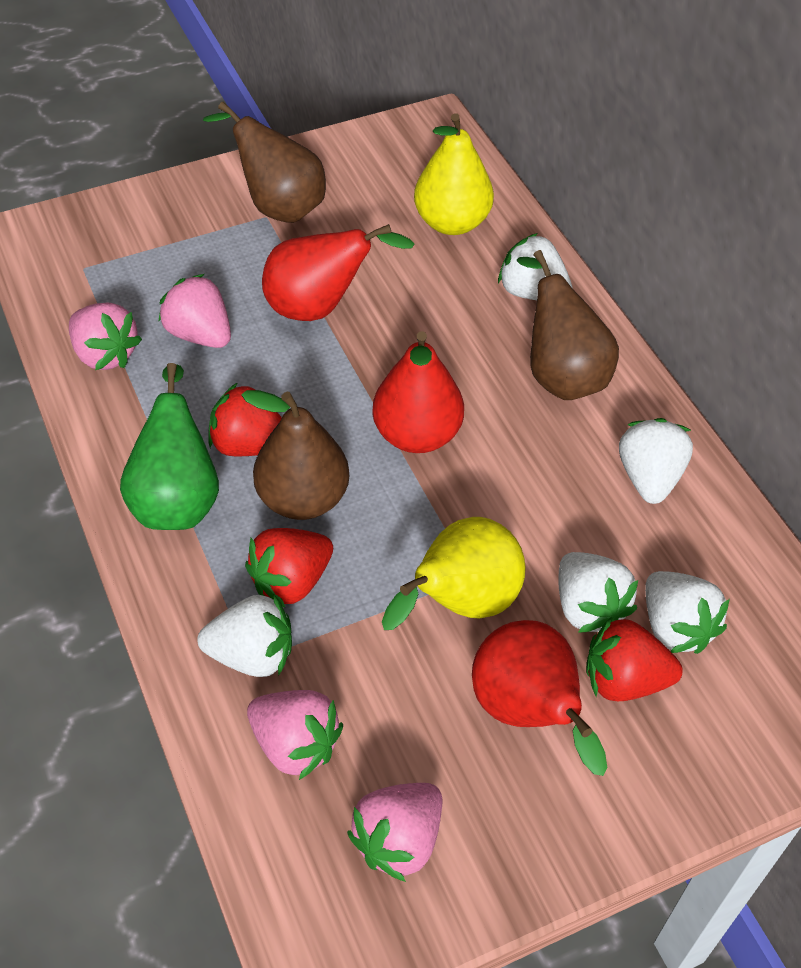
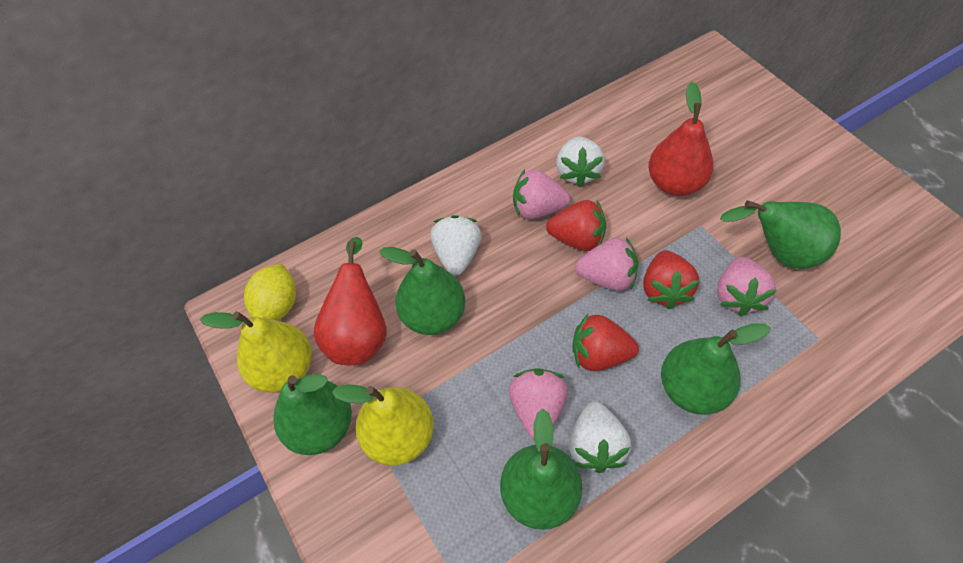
brown pear: [203,102,326,223] [242,390,349,520] [517,250,619,400] = 3 -> none = 0
green pear: [120,363,219,530] = 1 -> [273,374,352,455] [380,247,466,335] [500,409,583,530] [661,323,771,415] [720,201,841,269] = 5
red pear: [262,224,415,321] [372,331,464,453] [472,620,607,776] = 3 -> [314,237,387,365] [648,82,713,196] = 2
white strawberry: [197,595,292,677] [498,233,573,300] [558,552,638,633] [619,418,693,504] [645,571,730,654] = 5 -> [431,215,482,276] [556,137,605,187] [569,402,631,473] = 3
yellow lemon: none = 0 -> [244,263,296,320] = 1

